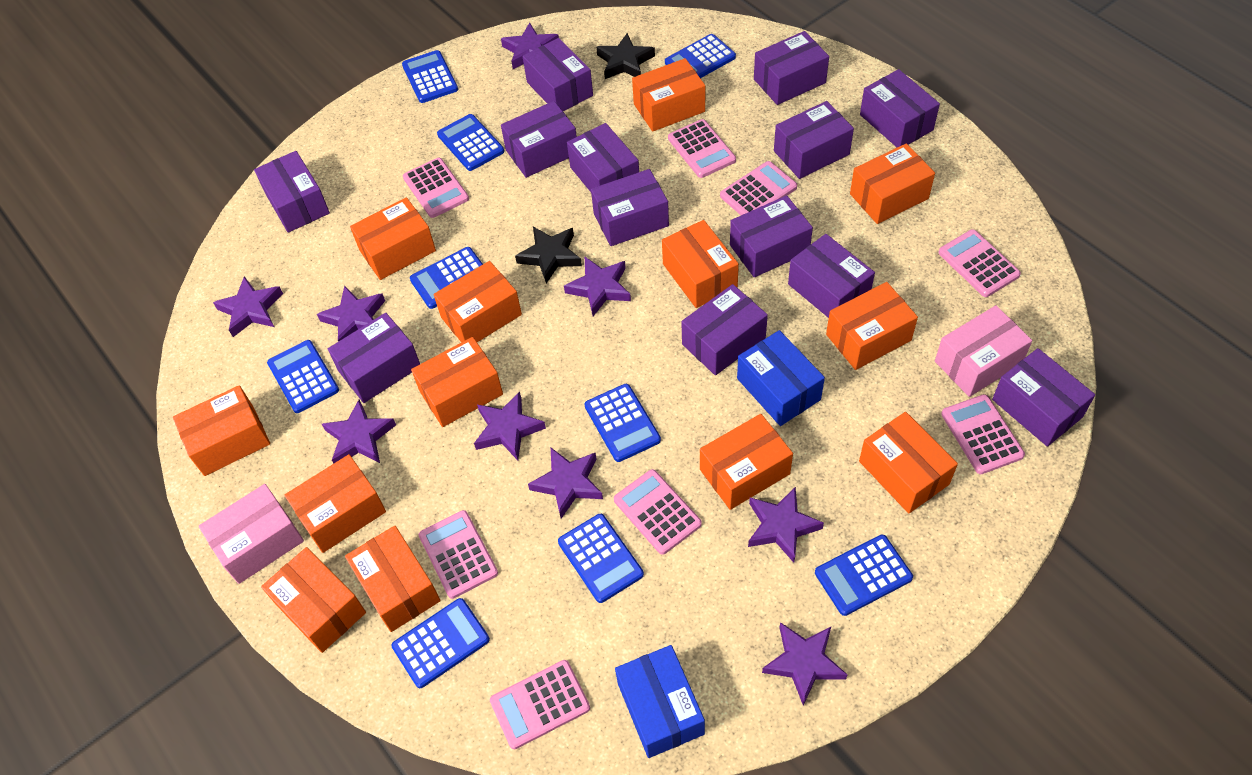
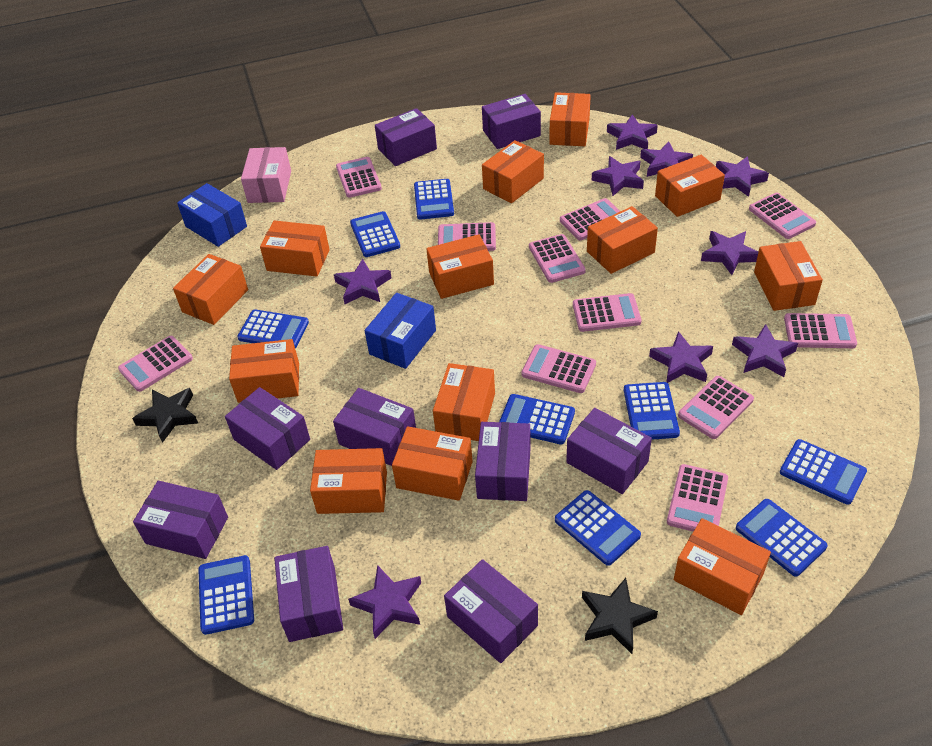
pink box: [199,484,304,584] [935,305,1032,397] = 2 -> [241,147,291,203] = 1
pink calculator: [403,158,469,218] [419,510,498,599] [490,660,590,749] [614,469,702,555] [668,119,736,178] [720,161,797,215] [938,229,1021,297] [941,394,1025,474] = 8 -> [118,336,193,392] [336,157,382,198] [438,222,496,251] [522,344,596,393] [529,234,586,283] [560,198,620,240] [573,293,642,332] [667,464,728,532] [678,376,754,439] [749,193,816,239] [784,313,857,348] = 11
purple box: [254,151,330,233] [328,313,420,403] [501,101,577,178] [523,38,593,111] [567,123,639,192] [591,169,669,246] [681,284,768,375] [730,195,813,277] [754,31,829,105] [774,101,854,179] [788,234,875,318] [860,69,940,147] [992,348,1095,447] = 13 -> [133,481,228,559] [225,387,310,470] [274,546,343,642] [333,388,416,466] [375,108,437,166] [444,559,538,663] [475,422,531,501] [482,94,541,149] [566,408,652,494] = 9

